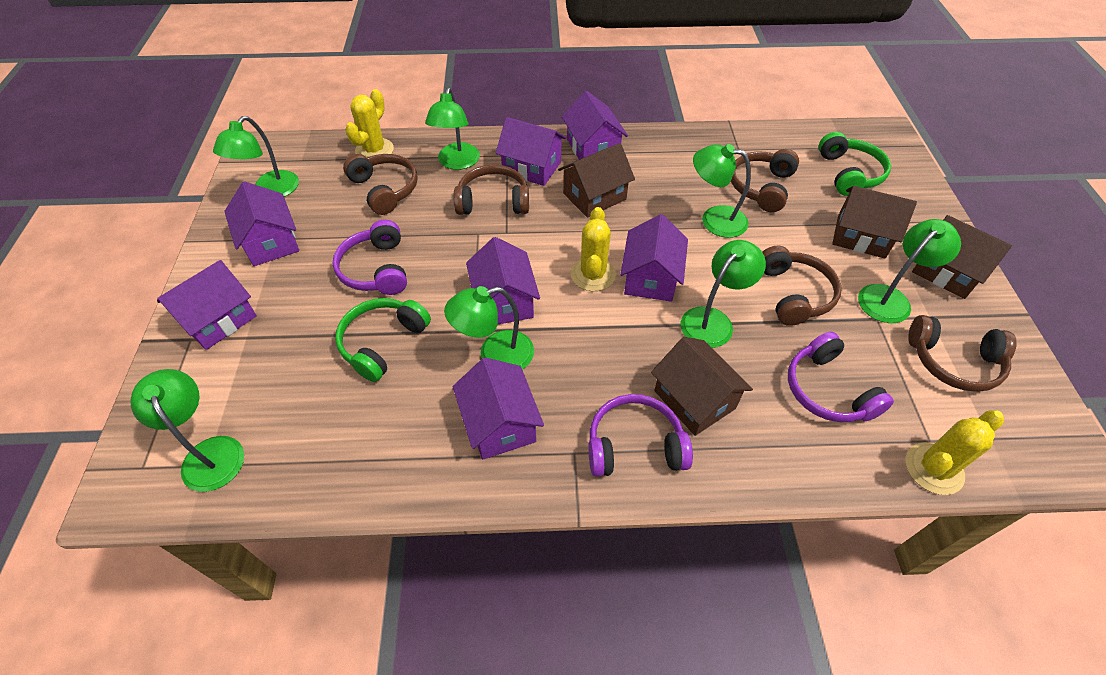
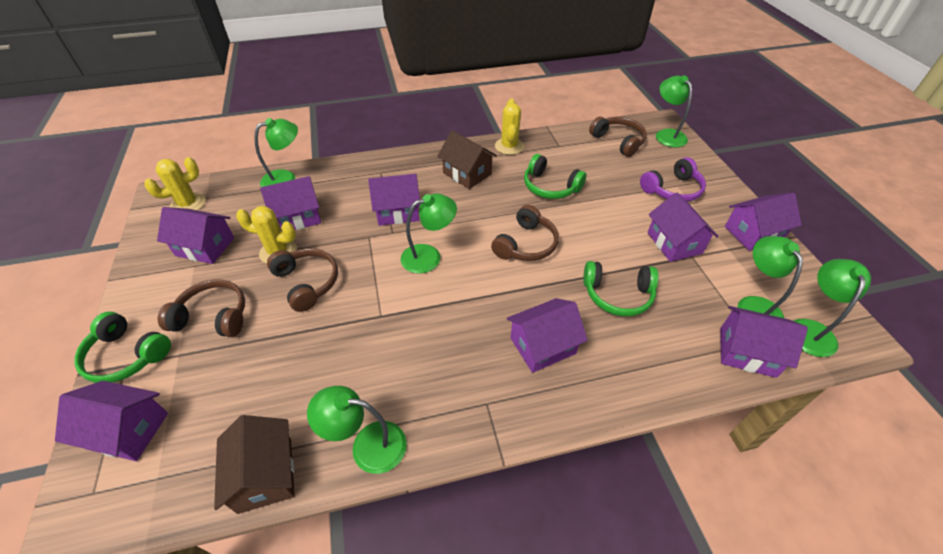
brown headphones: [343,154,418,215] [454,164,529,215] [731,149,799,212] [763,246,842,326] [908,315,1017,392] = 5 -> [158,279,245,337] [267,248,338,312] [491,205,559,261] [589,117,647,157] = 4
brown house: [558,143,635,217] [651,337,753,436] [832,186,917,259] [912,215,1012,299] = 4 -> [214,415,295,514] [438,130,497,189] = 2
green headphones: [335,298,431,382] [819,132,891,196] = 2 -> [75,312,171,383] [524,154,587,199] [583,261,659,316] = 3
green lamp: [130,369,244,492] [213,116,299,197] [425,88,480,170] [444,286,534,370] [681,240,766,348] [693,144,751,238] [858,219,961,323] = 7 -> [254,118,298,187] [307,386,407,474] [400,194,457,273] [656,75,692,147] [737,236,803,318] [794,259,871,357] = 6
purple headphones: [332,220,407,295] [588,394,693,477] [788,332,894,422] = 3 -> [640,157,706,202] = 1
purple house: [157,260,257,350] [224,181,299,266] [453,357,544,460] [466,237,540,324] [496,117,566,186] [562,91,628,160] [620,214,688,302] = 7 -> [55,381,168,461] [157,207,234,264] [260,176,321,231] [368,174,420,226] [507,298,588,373] [647,193,719,262] [720,306,808,378] [725,193,802,251] = 8

